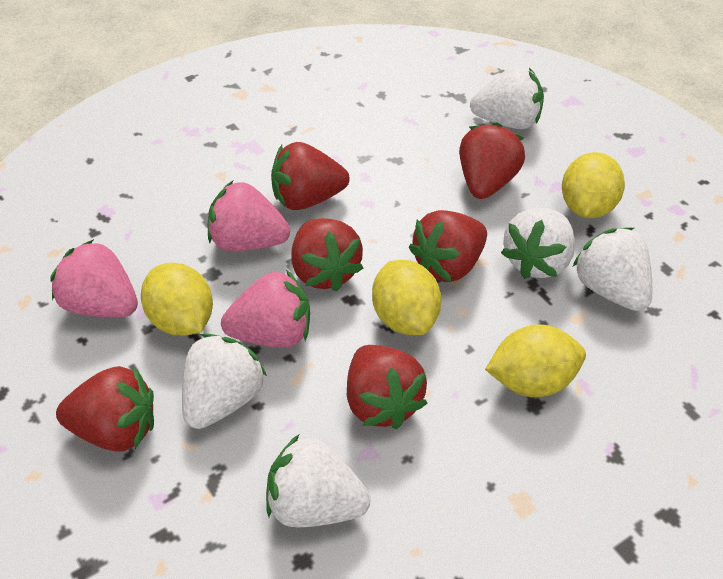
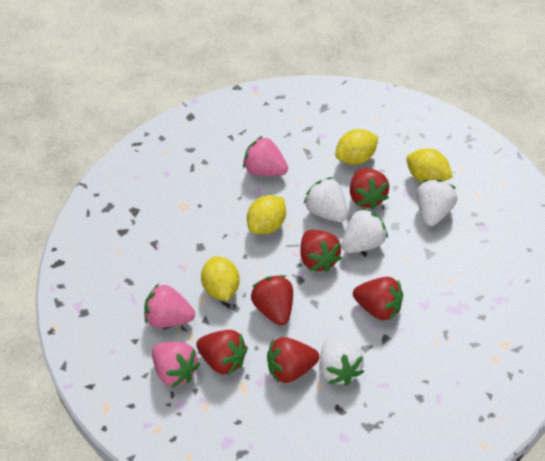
white strawberry: [182,334,267,429] [266,434,371,527] [470,66,544,129] [501,208,575,279] [572,228,652,311] = 5 -> [304,177,348,222] [319,337,364,386] [341,208,388,253] [417,179,457,226] = 4

